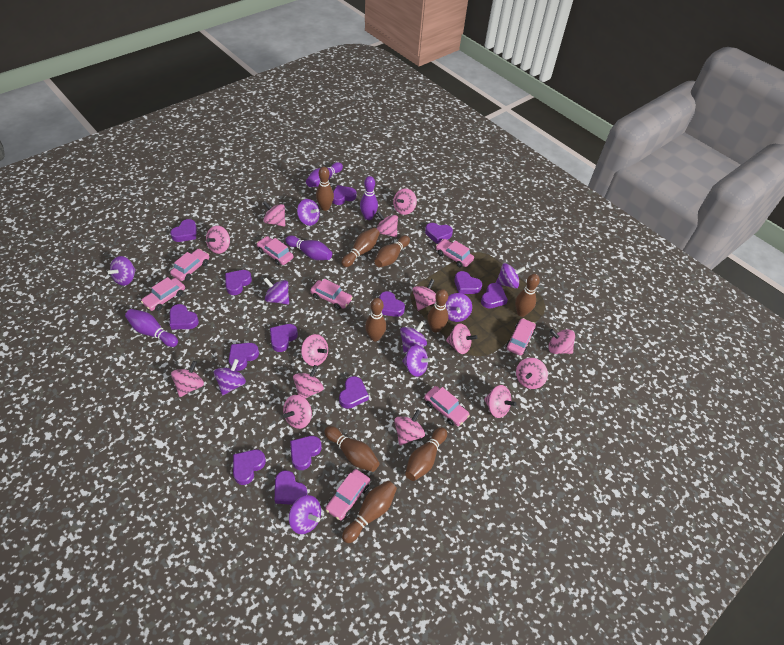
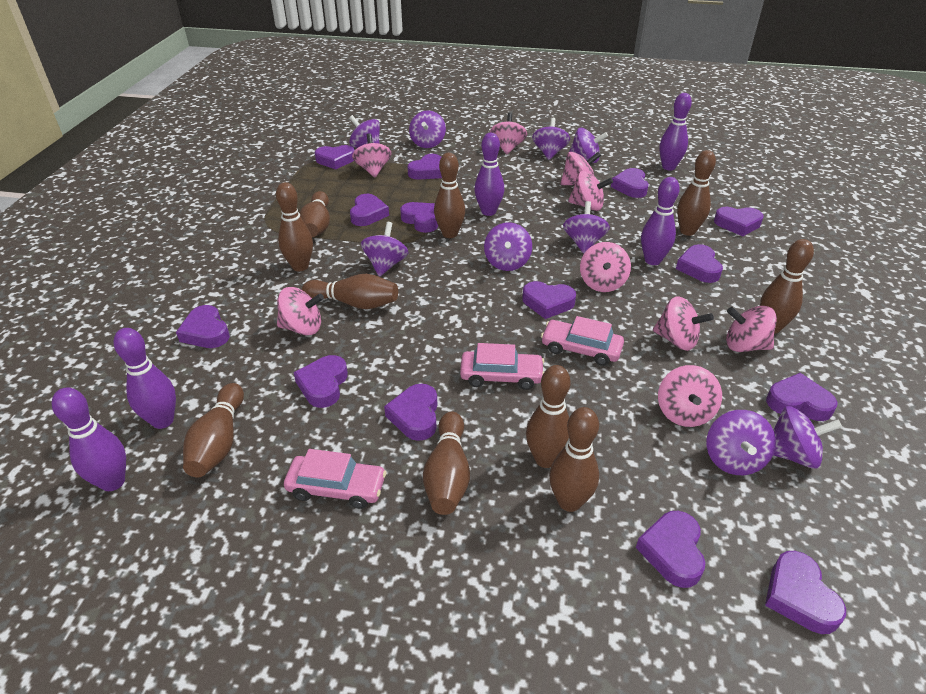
brown bowling pin: [316,167,334,211] [324,426,380,472] [341,228,380,267] [342,481,397,543] [365,298,386,341] [375,236,410,267] [405,427,447,481] [427,289,448,333] [515,274,540,317] = 9 -> [183,383,244,477] [276,182,313,271] [299,191,330,237] [302,274,398,309] [423,411,470,515] [434,153,465,238] [526,365,571,468] [549,407,599,512] [677,150,716,236] [760,239,814,334] = 10
pink car: [141,277,185,311] [170,249,209,281] [257,236,294,266] [310,279,353,310] [325,469,370,520] [424,386,470,426] [436,239,474,268] [506,318,536,356] = 8 -> [284,449,386,509] [460,343,544,390] [541,316,624,366] = 3
pink spinning top: [171,361,204,397] [206,226,230,254] [263,201,285,227] [283,395,312,429] [293,365,324,399] [301,334,328,366] [376,211,398,237] [393,188,417,215] [394,409,425,445] [413,279,436,311] [446,323,478,354] [484,385,517,418] [516,358,548,389] [548,329,575,354] = 14 -> [277,287,324,336] [352,133,392,177] [490,113,527,154] [561,152,601,185] [568,171,613,211] [580,242,631,292] [653,296,714,351] [658,365,722,427] [726,306,777,352] = 9
purple bowling pin: [125,309,178,347] [285,235,332,260] [306,162,343,187] [360,176,378,220] = 4 -> [52,387,126,491] [114,328,176,429] [474,133,504,216] [641,177,680,265] [659,93,692,171] = 5

